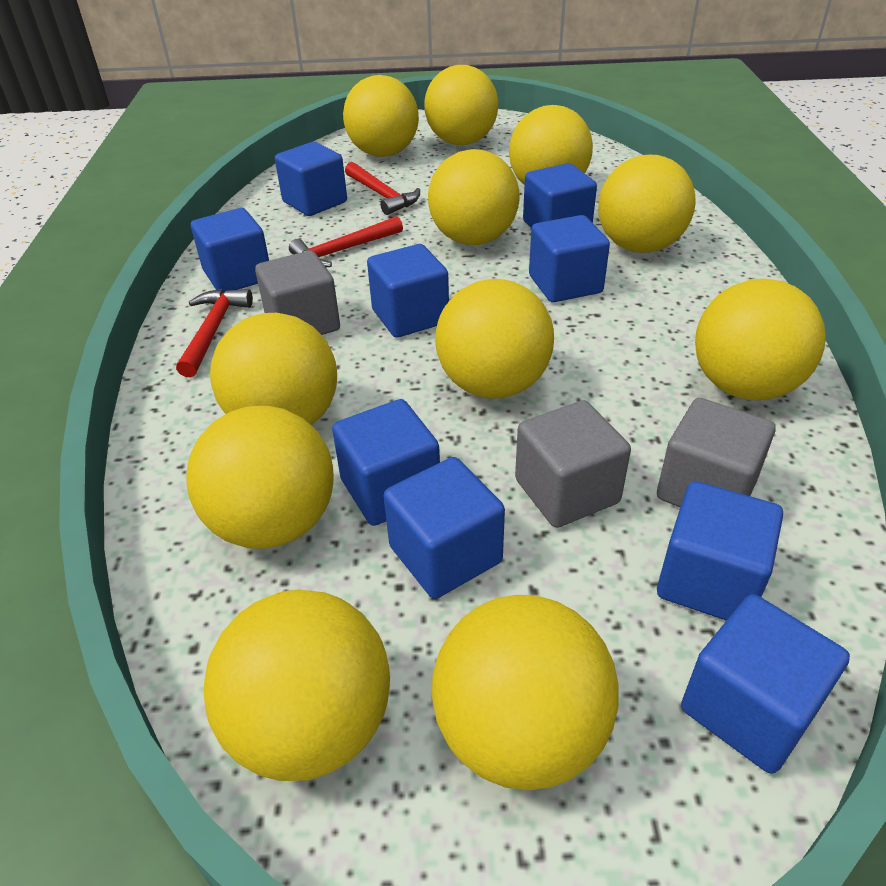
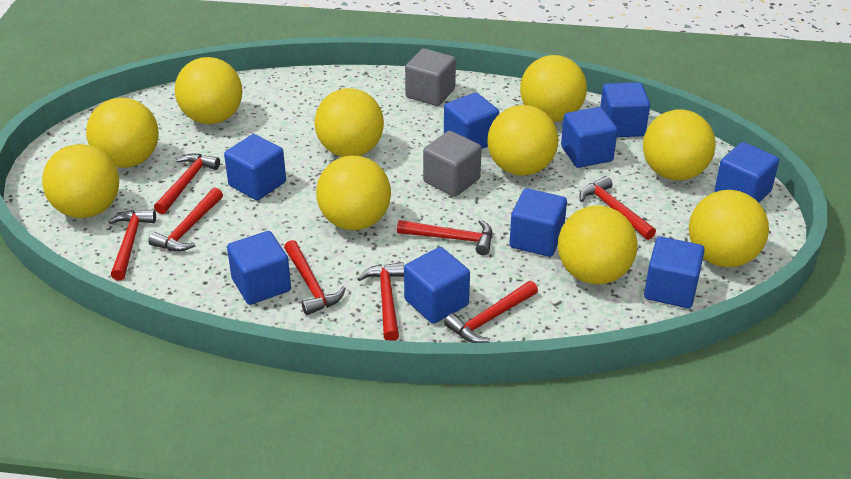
grey cube: [255,251,340,335] [515,400,631,528] [657,398,776,507] = 3 -> [405,48,456,106] [423,131,482,197] = 2
red hammer: [176,289,253,377] [289,216,403,267] [345,162,420,215] = 3 -> [109,210,156,280] [148,188,223,252] [154,154,220,214] [284,240,346,315] [357,262,404,341] [397,220,492,255] [444,281,538,343] [579,176,656,240] = 8
yellow ball: [186,406,334,549] [204,589,390,781] [210,313,337,425] [343,75,419,157] [424,65,498,145] [428,149,520,245] [432,595,619,790] [435,279,554,398] [509,105,593,185] [598,155,696,253] [695,279,826,400] = 11 -> [42,144,119,218] [86,98,159,168] [175,57,242,124] [314,88,384,157] [316,156,391,230] [487,105,558,176] [520,55,587,122] [558,205,637,284] [643,109,716,180] [689,190,769,267] = 10

